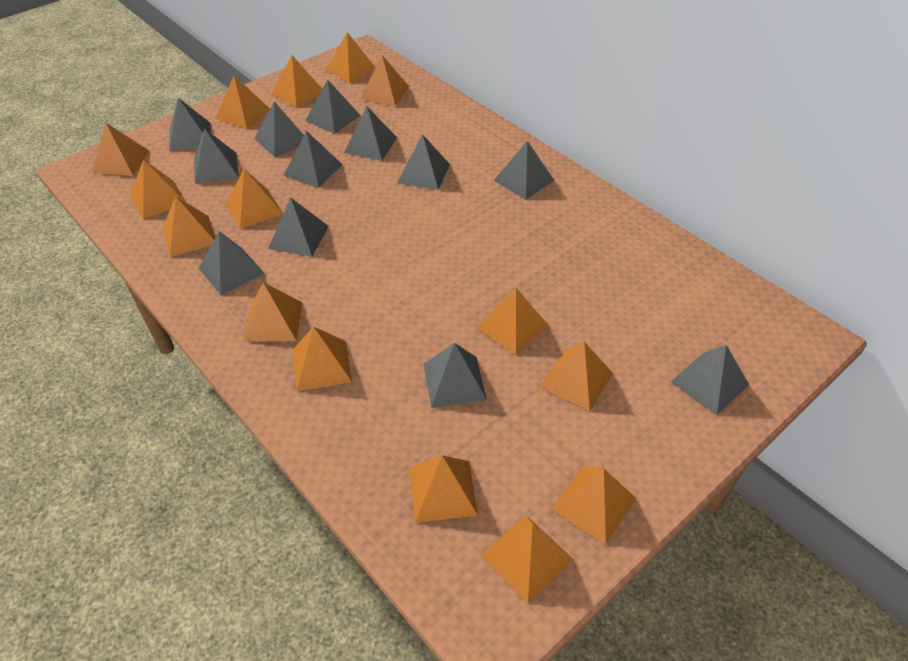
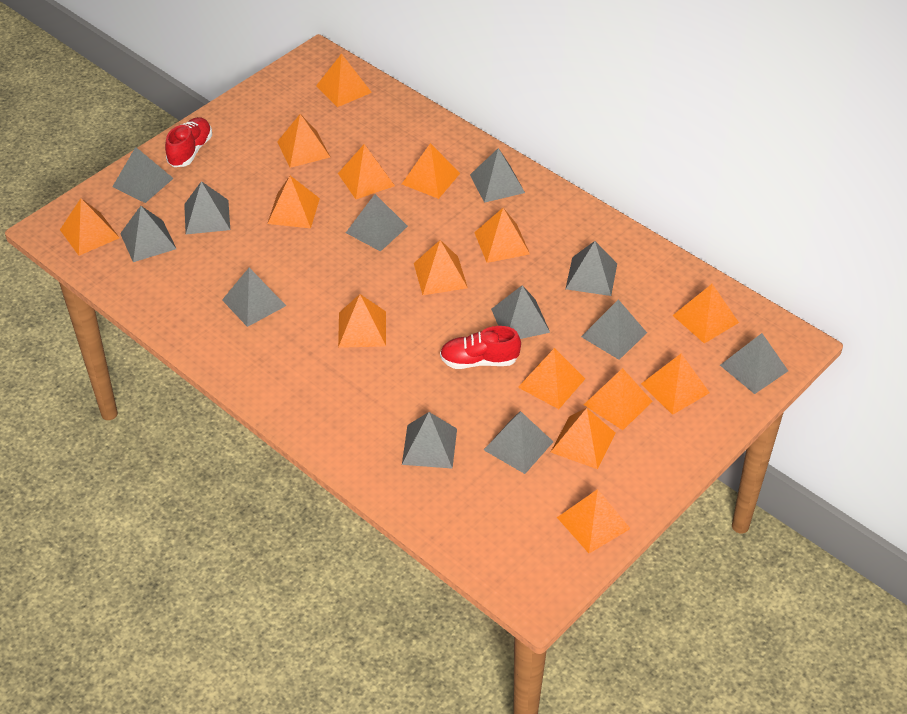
red shoe: none = 0 -> [165,117,212,167] [440,326,521,369] = 2

